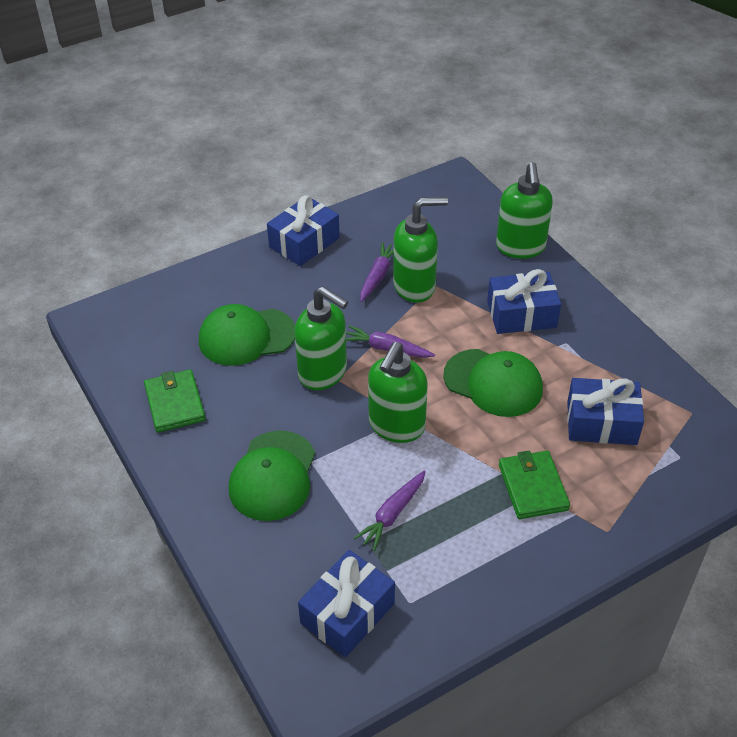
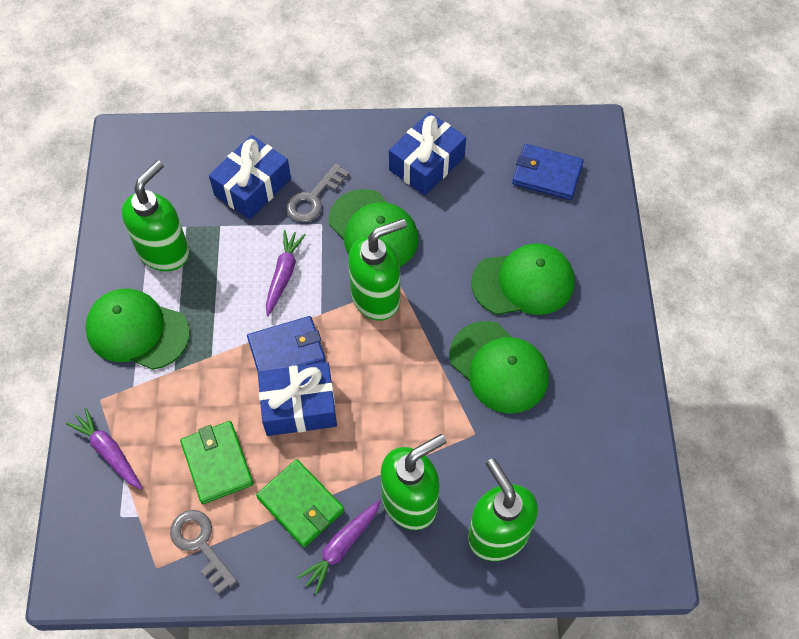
blue gift: [267,195,340,266] [298,550,395,657] [487,269,561,334] [567,378,644,445] = 4 -> [209,135,291,220] [258,362,337,436] [389,112,466,195] = 3
blue wallet: none = 0 -> [247,316,326,372] [512,144,584,200] = 2
green cap: [199,304,295,366] [229,431,315,521] [443,349,543,417] = 3 -> [85,289,190,370] [329,189,418,267] [449,321,549,414] [471,244,575,315] = 4
grey key: none = 0 -> [170,510,237,594] [286,164,350,222] = 2

